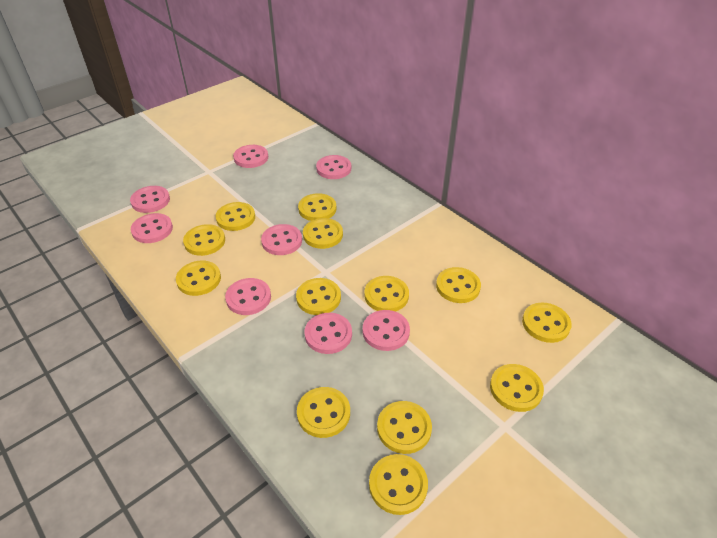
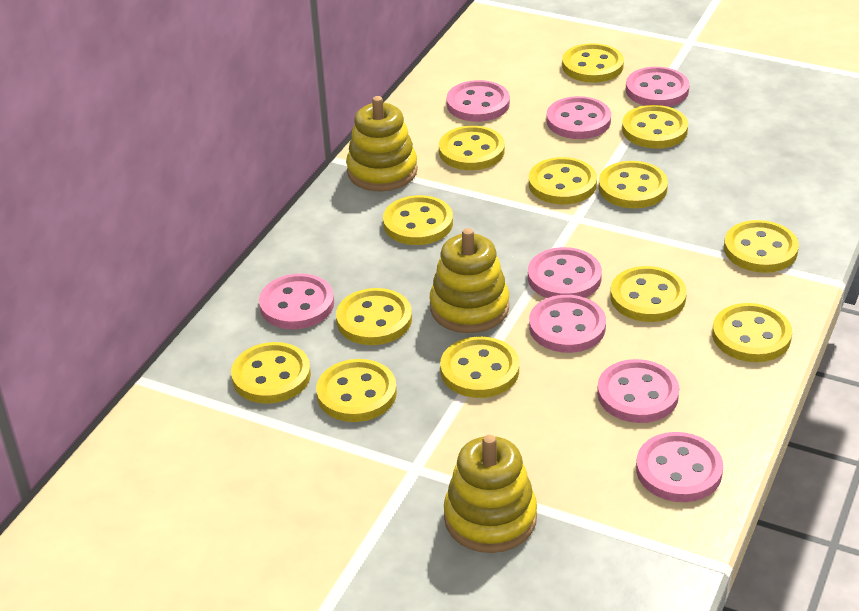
yellow stacking toy: none = 0 -> [346,96,418,191] [430,228,509,333] [444,435,537,553] = 3

